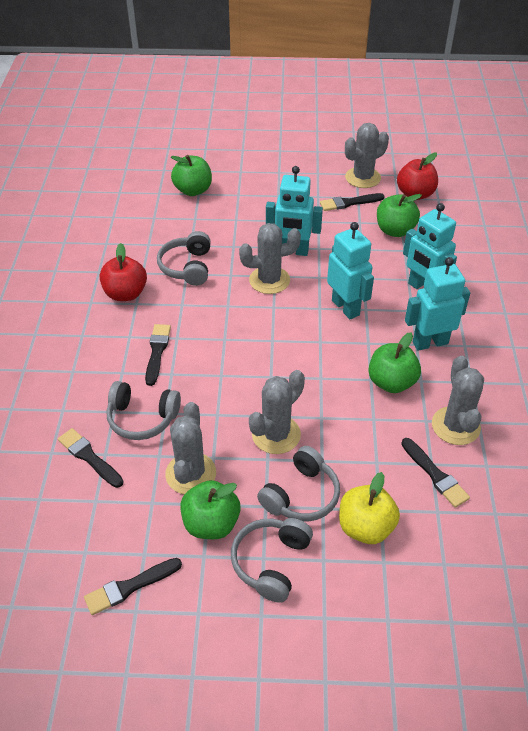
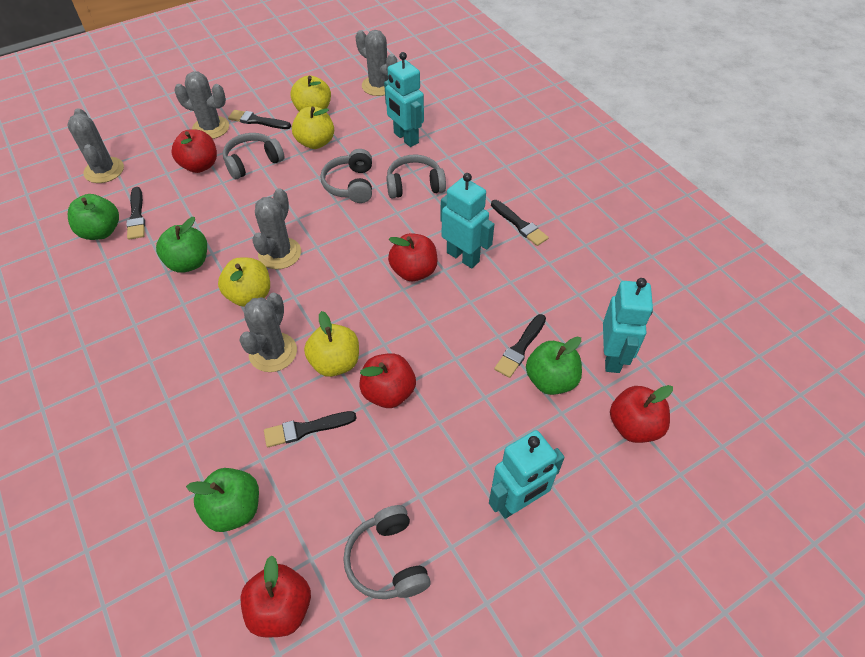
red apple: [100,243,147,301] [397,153,438,200] = 2 -> [171,129,217,173] [241,555,311,637] [359,353,416,408] [388,233,438,281] [610,385,673,443] = 5
yellow apple: [339,472,400,544] = 1 -> [218,257,270,307] [290,75,331,111] [292,107,334,149] [304,311,359,377] = 4

